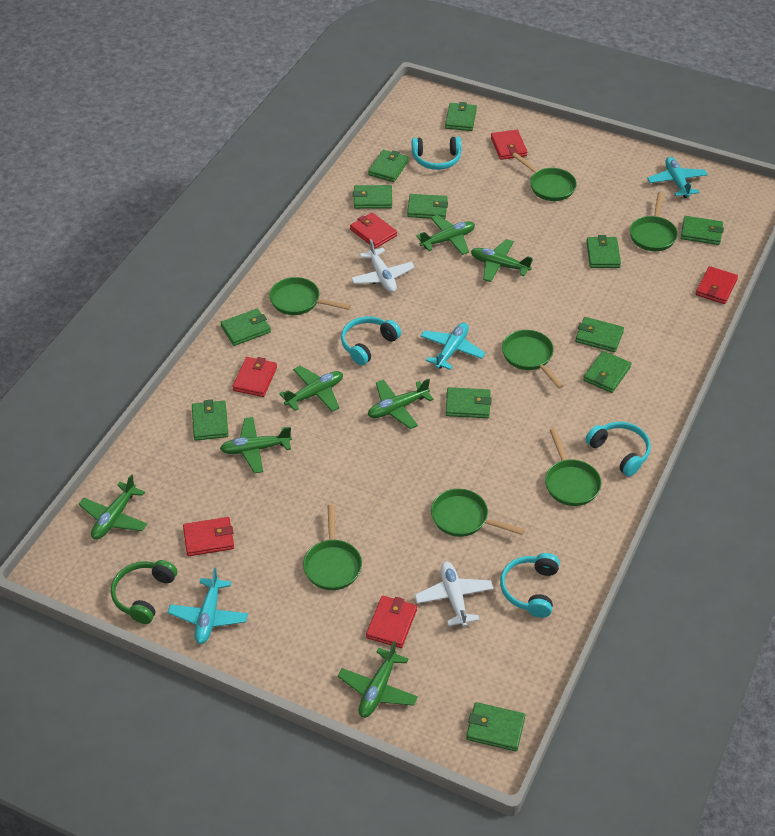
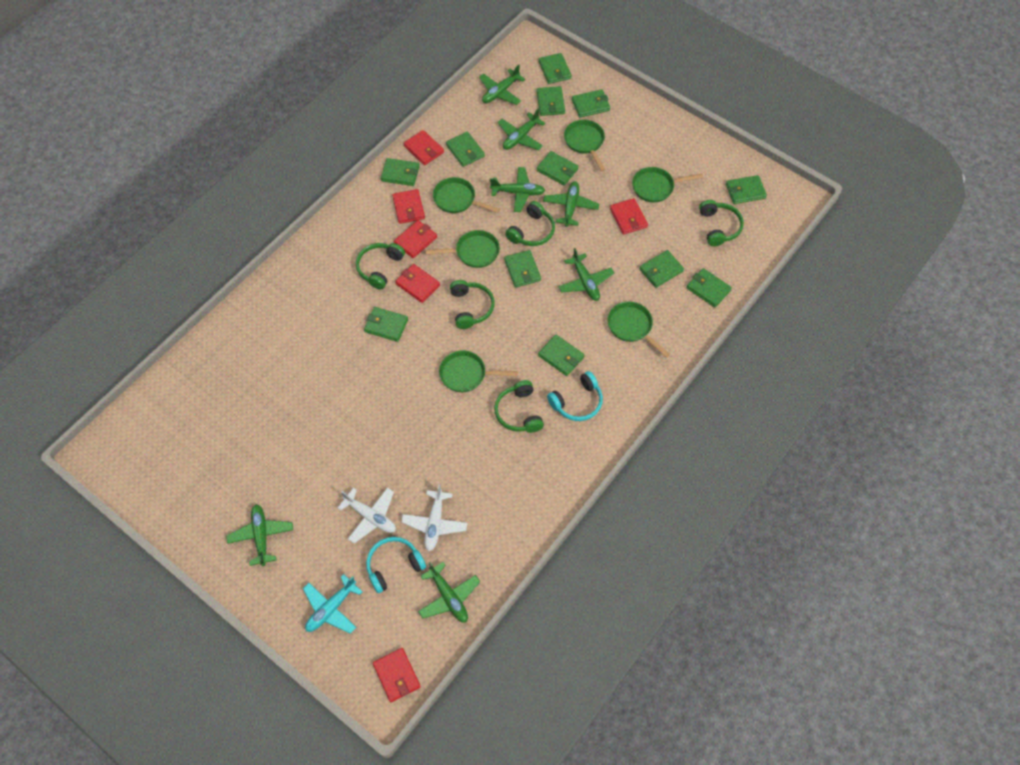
green headphones: [111,560,177,624] = 1 -> [356,243,405,290] [450,280,495,329] [494,380,544,433] [506,201,555,246] [699,200,744,246] = 5
green pan: [269,277,351,315] [303,504,362,590] [431,489,525,537] [502,330,564,388] [512,153,577,201] [545,428,602,506] [630,192,678,251] = 7 -> [426,230,500,268] [433,177,500,213] [439,351,518,392] [564,120,605,171] [607,302,670,358] [632,167,703,202] = 6
turquoise headphones: [341,316,401,366] [412,136,462,170] [500,553,560,618] [585,422,651,477] = 4 -> [366,537,426,593] [547,371,603,421] = 2
turquoise plane: [168,568,248,644] [420,323,485,370] [647,157,708,198] = 3 -> [303,574,363,634] = 1

